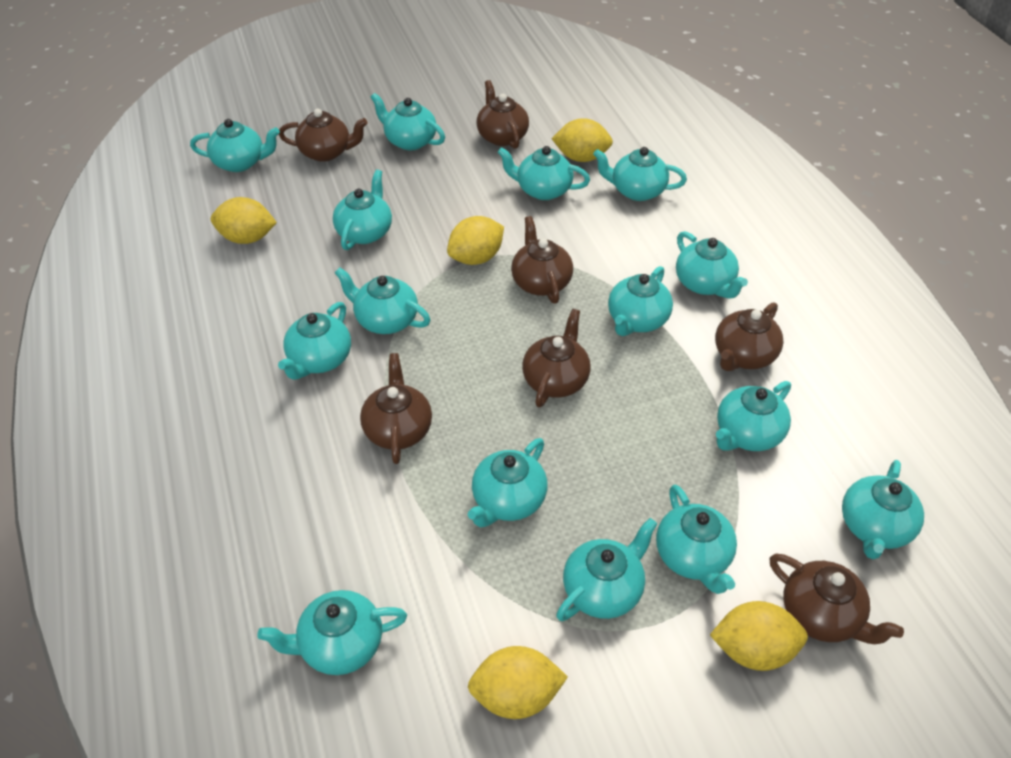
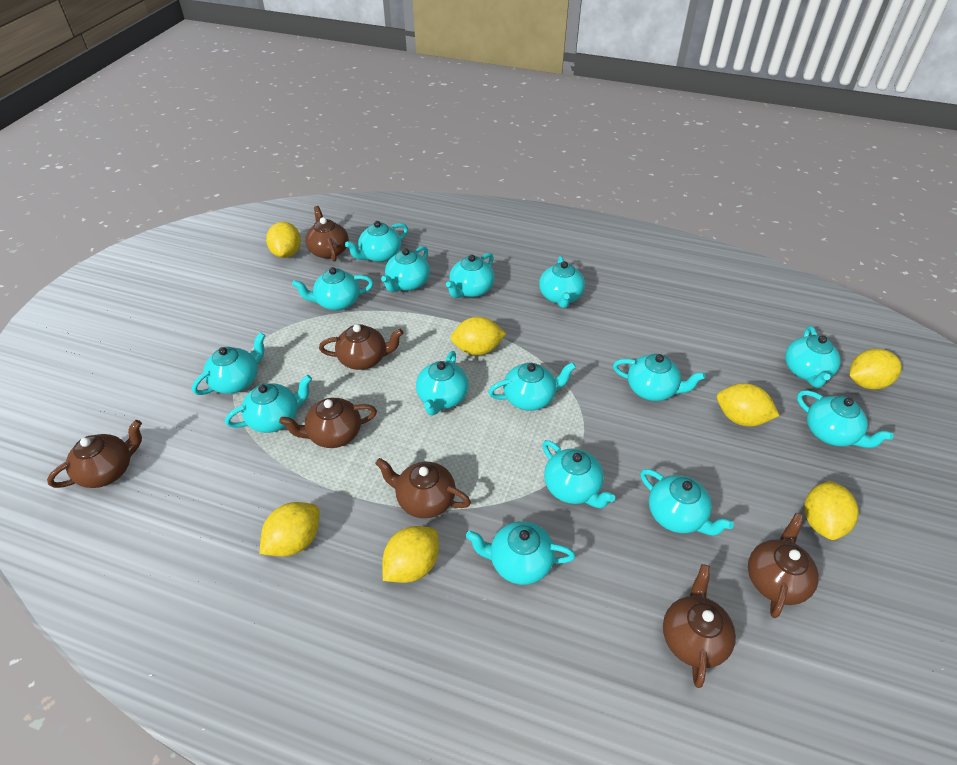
yellow lemon: [211,197,277,244] [447,216,504,265] [468,646,568,719] [551,118,613,162] [710,601,808,671] = 5 -> [259,502,319,557] [266,222,301,258] [383,526,439,583] [451,317,507,355] [717,383,780,427] [804,481,859,540] [850,349,902,390] = 7

